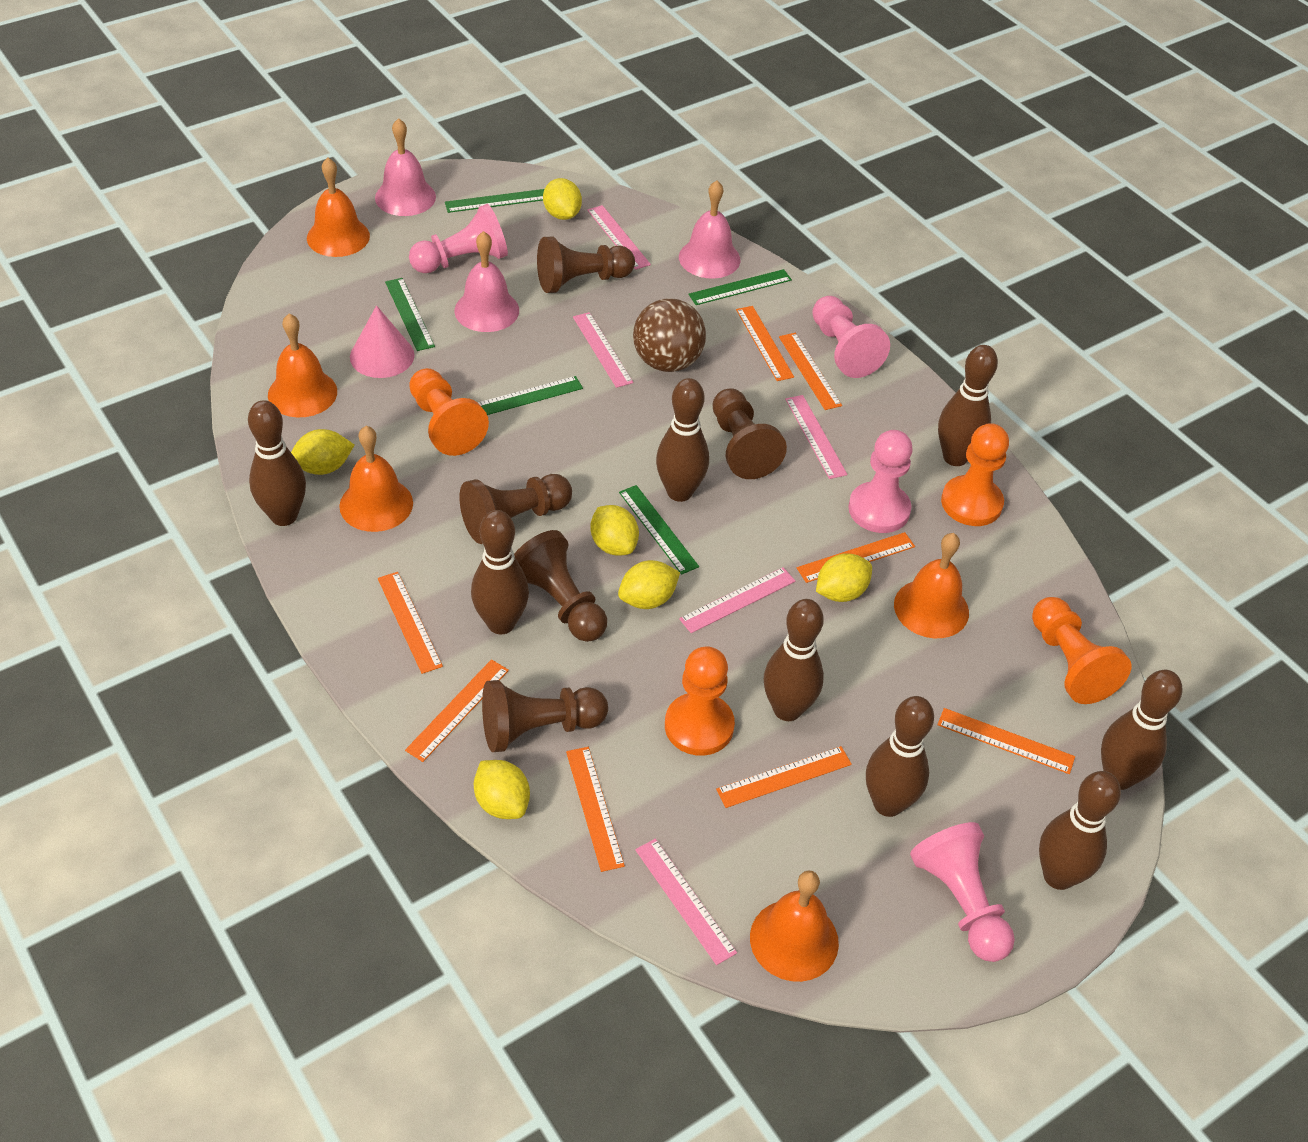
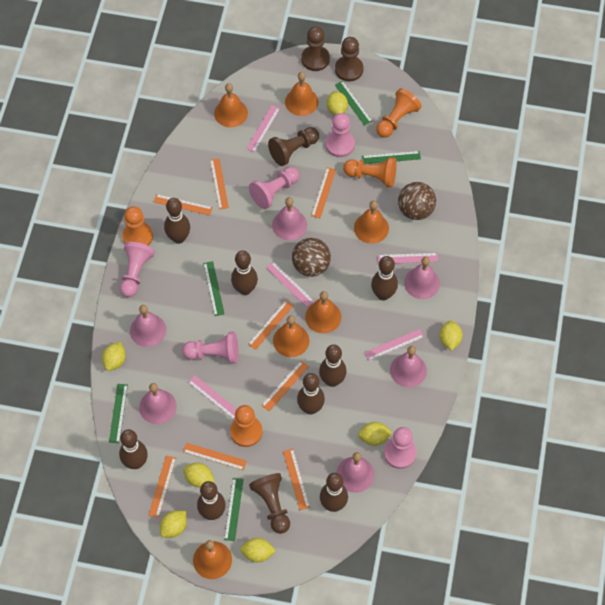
brown ball: [633,298,706,372] = 1 -> [292,238,331,277] [398,182,436,220] = 2
brown pawn: [459,474,572,544] [482,680,608,752] [514,530,607,642] [537,237,635,293] [713,388,787,479] = 5 -> [249,473,290,534] [268,127,319,166] [301,26,330,71] [335,37,364,81] = 4
orange bell: [268,313,337,417] [307,158,370,257] [339,426,413,532] [750,870,839,982] [894,533,969,638] = 5 -> [193,540,232,579] [214,83,248,127] [273,315,309,357] [285,72,319,116] [305,291,341,333] [354,200,389,244] = 6
pink bell: [375,118,436,216] [454,231,519,332] [679,180,741,279] = 3 -> [130,305,166,347] [139,383,177,424] [272,197,307,240] [336,452,374,493] [390,346,427,388] [404,257,440,299] = 6
pink cone: [350,305,415,378] = 1 -> none = 0
pink pawn: [409,204,508,273] [812,296,890,378] [848,430,913,533] [910,822,1015,962] = 4 -> [120,242,155,297] [182,332,239,364] [249,167,299,209] [326,113,355,157] [384,427,417,469] = 5
yellow lemon: [291,429,354,475] [474,760,530,819] [543,178,582,220] [590,505,639,556] [618,560,680,609] [816,553,872,602] = 6 -> [102,342,126,371] [160,511,187,538] [183,463,215,487] [240,538,276,562] [327,91,348,115] [358,422,392,446] [440,320,463,351] = 7

